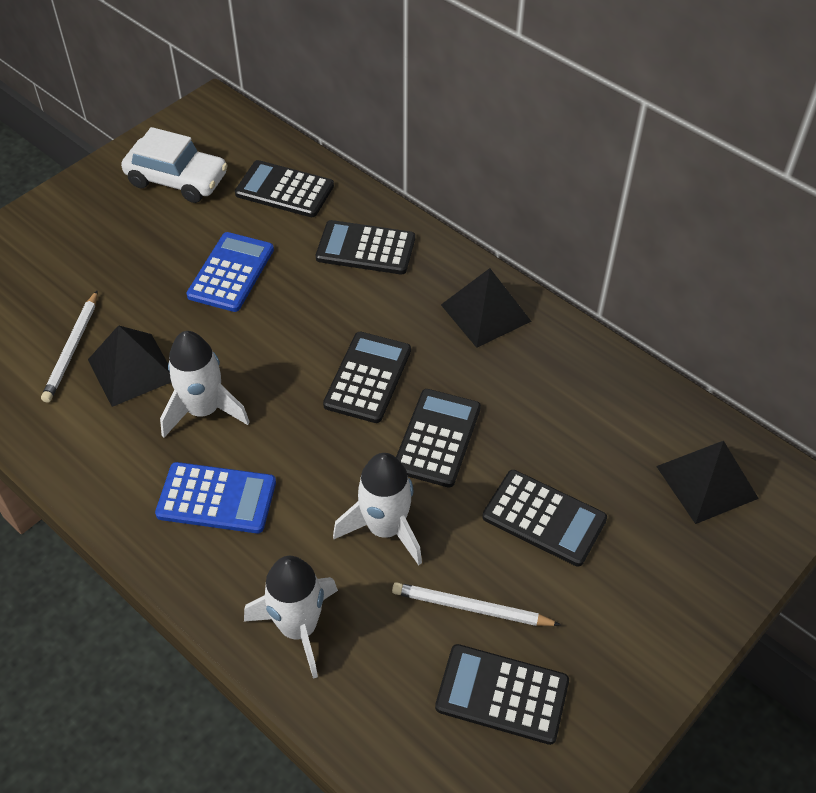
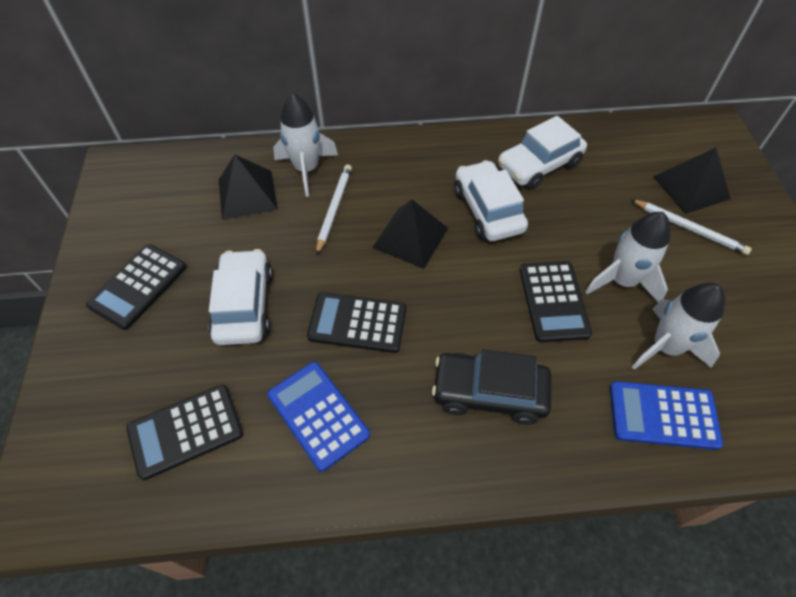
black calculator: [235,160,334,217] [316,220,415,274] [323,332,411,423] [396,389,481,488] [435,644,569,745] [482,470,607,567] = 6 -> [86,244,186,330] [126,384,243,480] [307,292,406,353] [520,261,592,342] = 4
black car: none = 0 -> [432,350,551,425] = 1
white car: [121,127,228,203] = 1 -> [208,249,273,345] [454,160,528,241] [498,116,587,189] = 3

